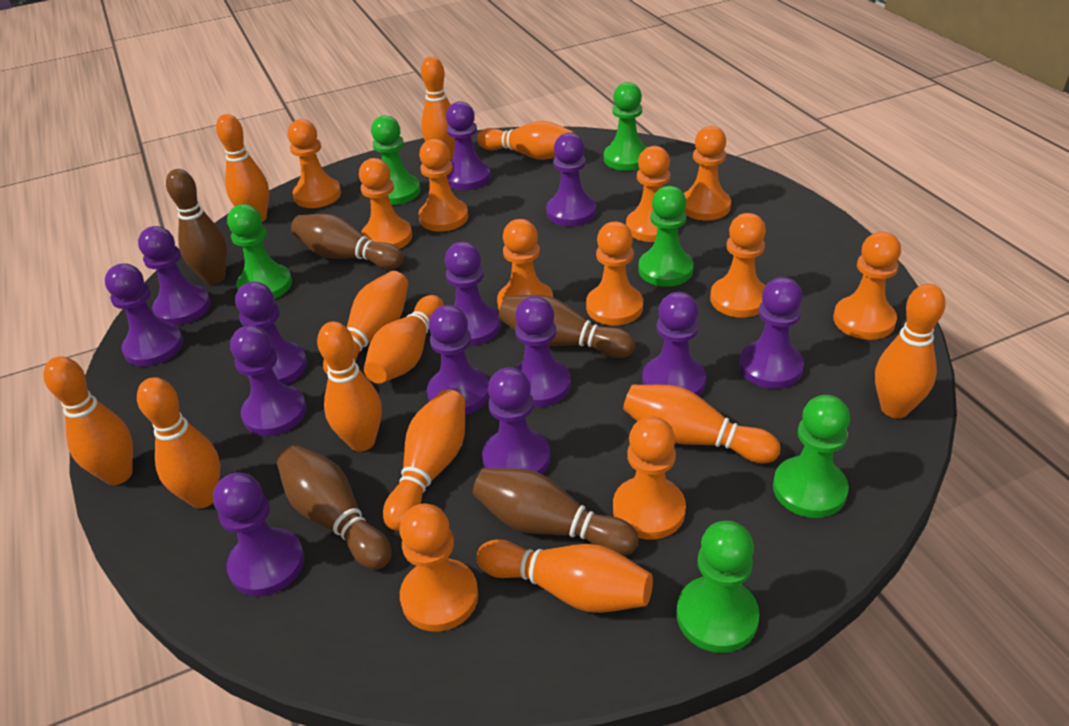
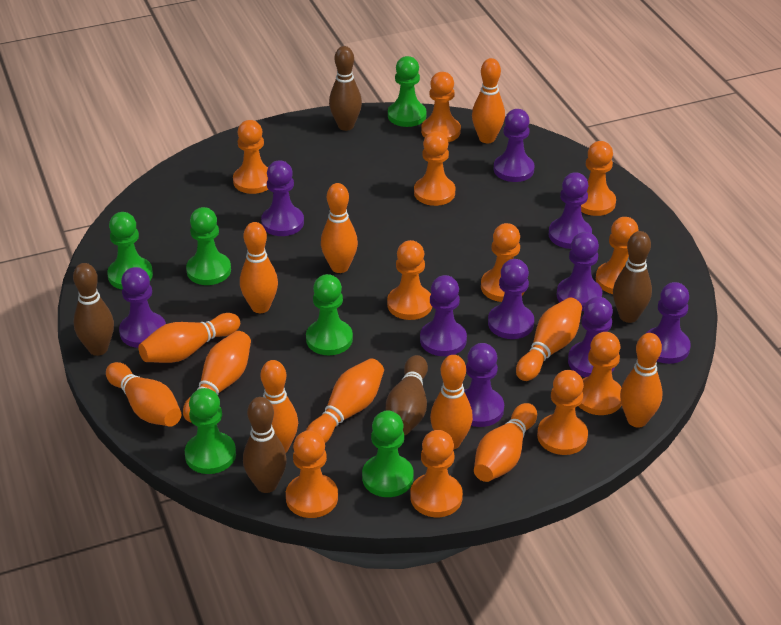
purple pawn: [105,263,183,367] [138,226,211,325] [213,473,305,596] [230,325,306,436] [235,282,307,385] [427,305,489,415] [445,242,501,346] [446,101,491,190] [482,367,550,475] [514,296,571,407] [546,133,596,226] [642,292,706,396] [739,277,804,389] = 13 -> [119,267,166,348] [261,160,304,236] [420,275,467,356] [464,343,504,427] [488,259,534,339] [494,109,535,182] [549,172,592,249] [557,232,602,311] [568,297,615,378] [646,282,691,364] = 10

